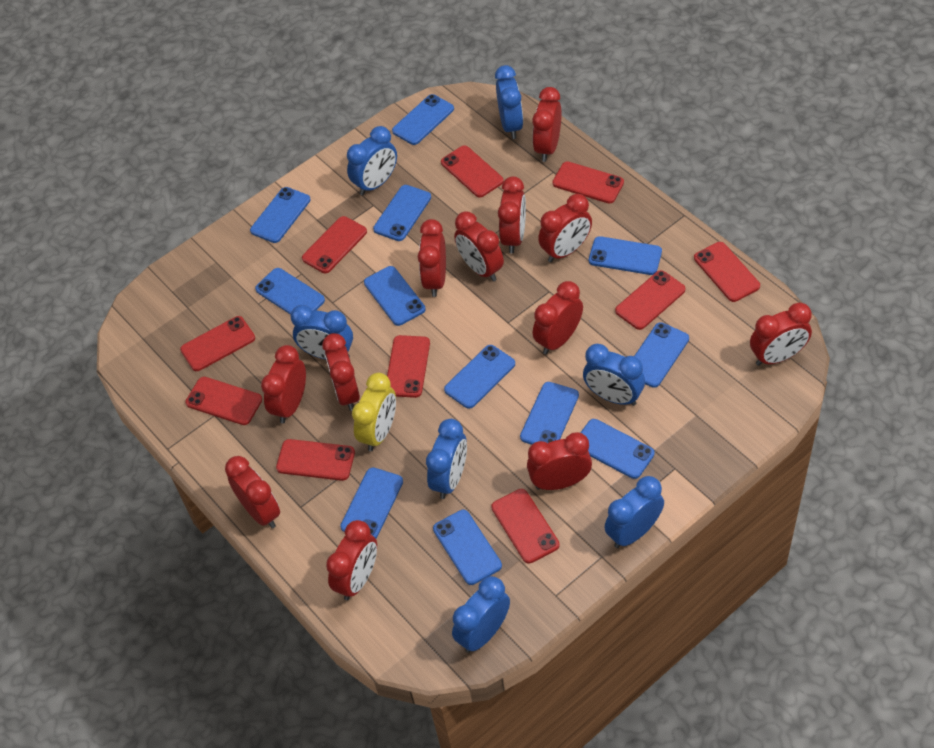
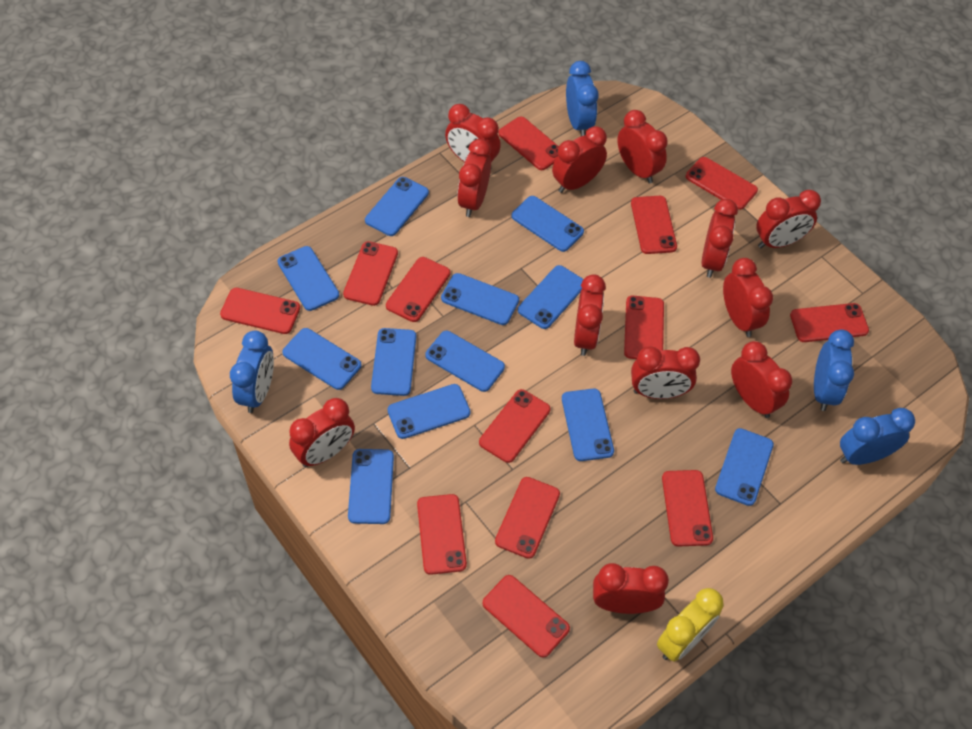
blue clock: [290,305,353,359] [347,126,397,195] [426,419,467,499] [452,576,510,653] [495,65,523,139] [583,344,645,406] [604,476,664,548] = 7 -> [230,330,274,413] [566,61,599,136] [814,329,854,411] [840,408,915,465] = 4
red phone: [180,316,255,371] [185,377,262,425] [276,439,355,481] [302,216,367,273] [387,335,430,398] [441,145,504,198] [491,489,560,564] [553,161,624,204] [615,270,685,330] [694,242,760,302] = 10 -> [220,288,300,334] [343,241,398,306] [386,257,450,322] [417,494,467,575] [479,389,551,463] [482,575,570,658] [495,477,560,559] [498,117,559,170] [624,296,664,359] [631,196,677,254] [662,470,713,547] [686,157,758,210] [790,303,869,342] = 13

